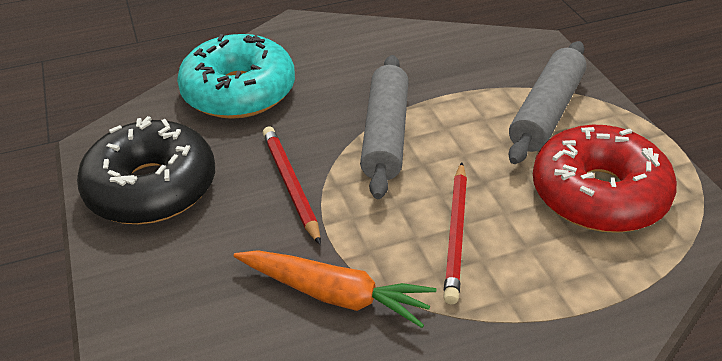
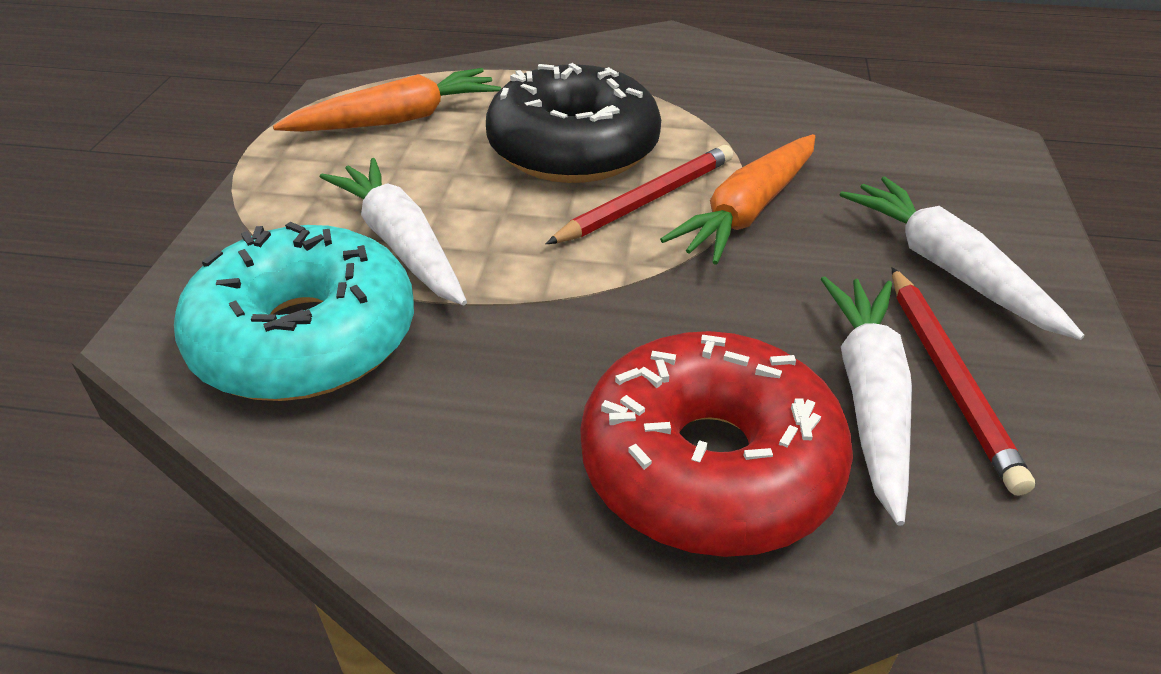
grey rolling pin: [360,55,409,199] [508,41,587,164] = 2 -> none = 0
orange carrot: [234,250,436,328] = 1 -> [273,68,501,132] [660,134,815,265] = 2
white carrot: none = 0 -> [320,158,467,305] [821,276,912,526] [840,177,1084,340] = 3

